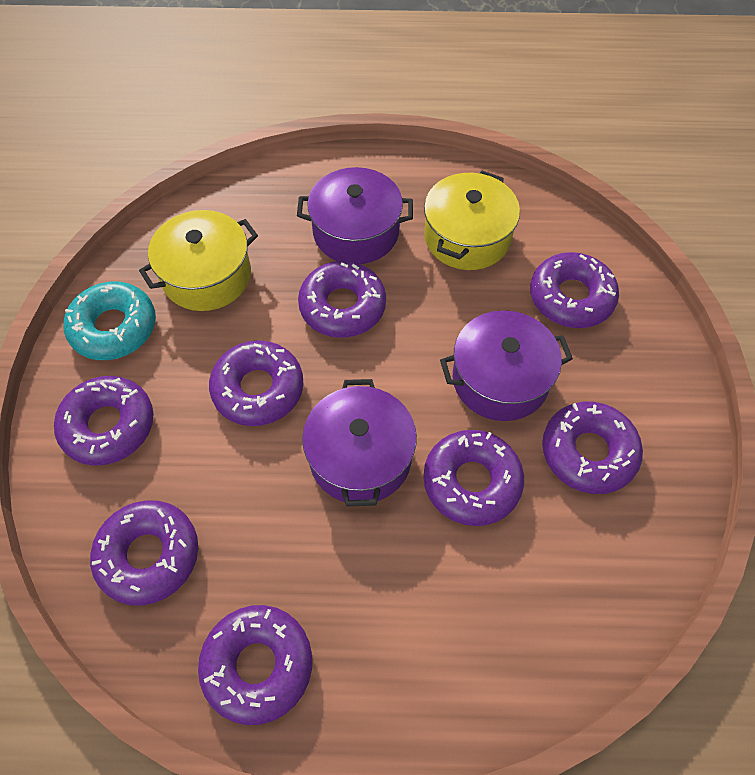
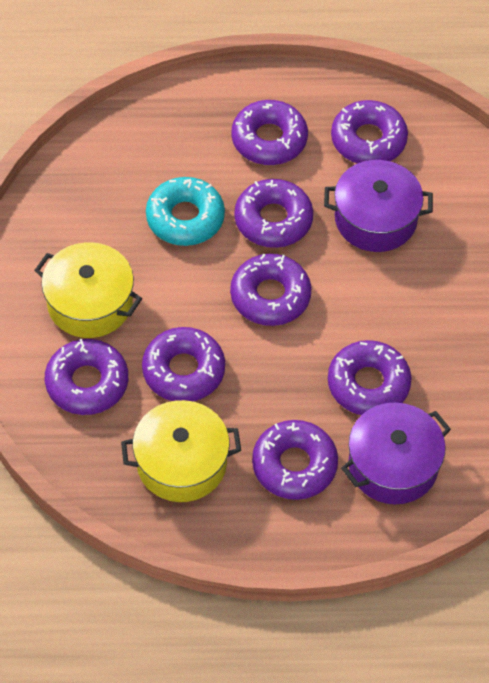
purple pot: [297,167,413,264] [302,379,417,506] [440,310,573,421] = 3 -> [324,160,433,252] [341,403,451,504] = 2

